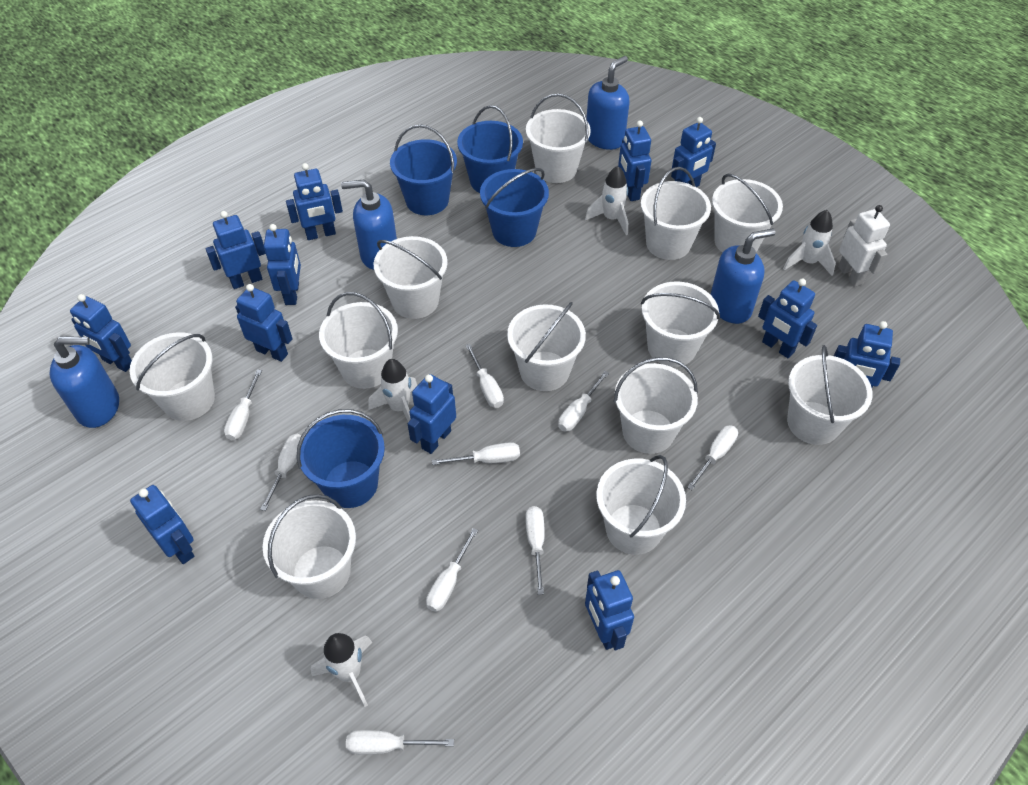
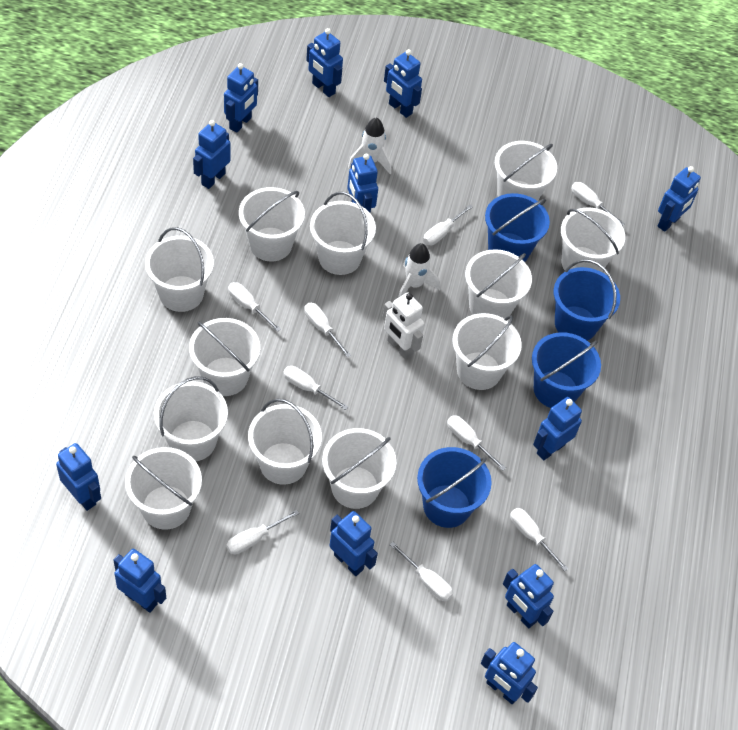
blue soap dispenser: [49,336,119,428] [341,180,397,270] [586,56,630,150] [710,228,775,324] = 4 -> none = 0
white rocket: [311,633,372,707] [368,359,417,422] [585,166,628,235] [783,210,836,276] = 4 -> [348,117,391,174] [398,243,440,298] = 2

